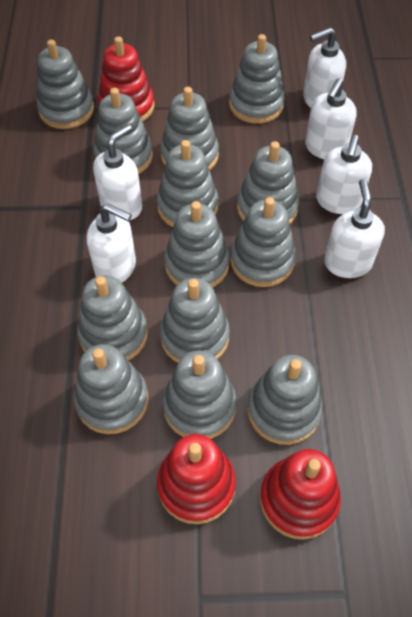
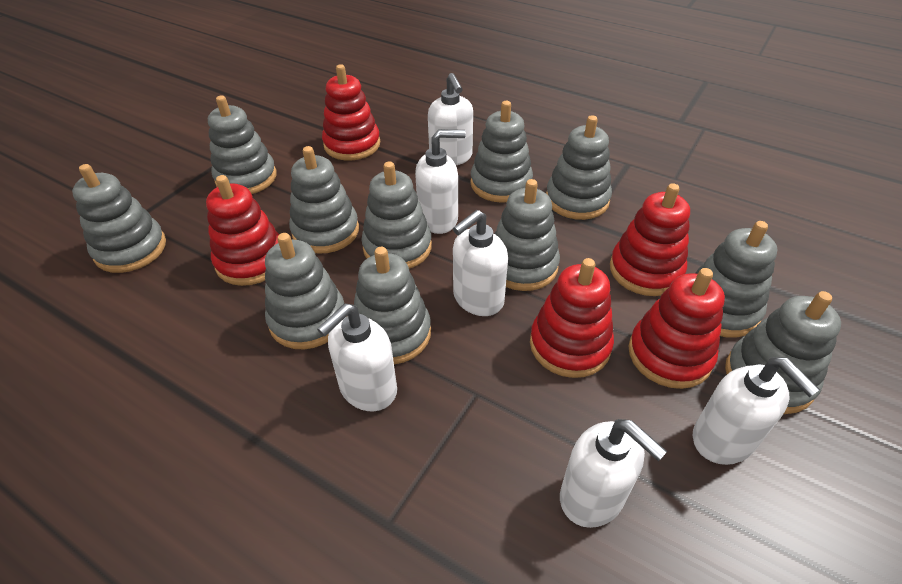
grey stacking toy: [37,39,94,129] [74,344,148,434] [77,275,148,360] [93,88,153,174] [157,140,218,227] [160,87,219,171] [160,278,230,363] [162,350,237,439] [164,201,230,288] [229,34,285,124] [230,197,296,287] [237,141,299,224] [248,355,323,445] = 13 -> [72,164,166,273] [208,95,277,194] [265,233,344,349] [289,146,359,254] [354,247,431,364] [361,161,432,269] [470,101,533,203] [495,179,560,291] [546,115,612,220] [695,221,778,338] [725,291,841,414] = 11
red stacking toy: [98,36,154,122] [157,434,236,524] [260,449,341,540] = 3 -> [206,175,279,286] [322,64,380,160] [530,258,614,378] [610,183,690,296] [628,268,725,389] = 5

